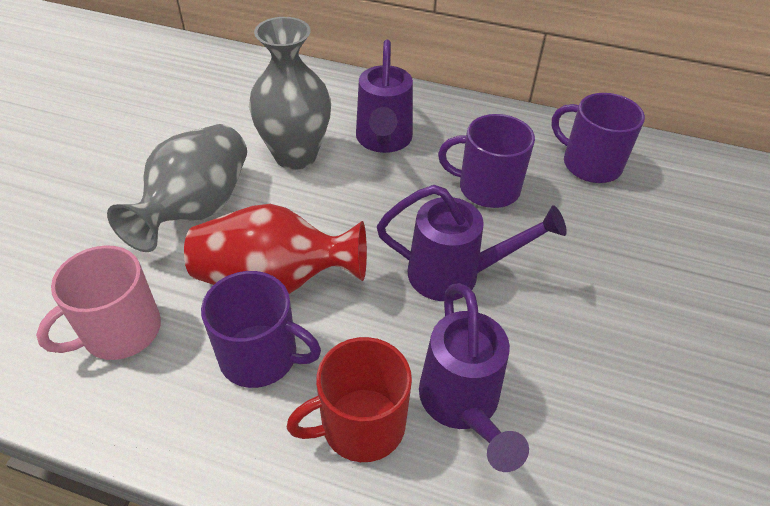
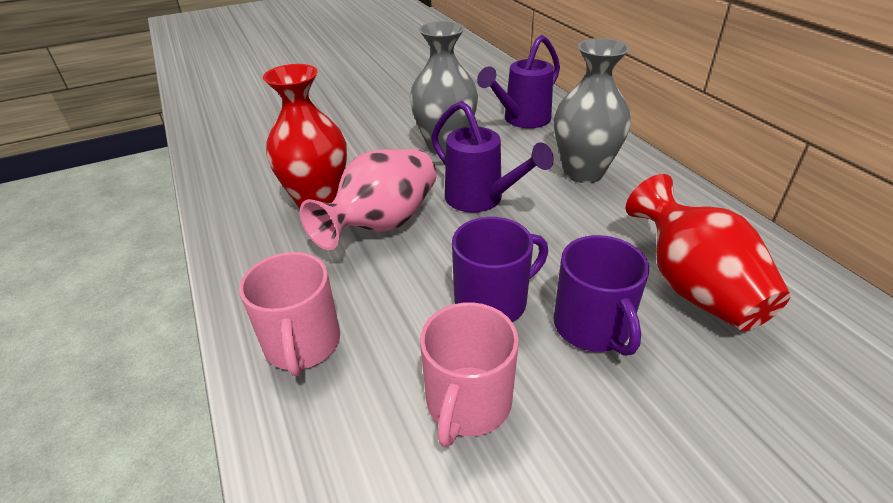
pink mug: [36,245,161,360] = 1 -> [239,252,340,376] [420,302,519,447] = 2
pink vase: none = 0 -> [300,149,437,250] = 1
purple mug: [201,271,321,388] [438,114,535,208] [552,93,645,183] = 3 -> [452,217,548,322] [554,235,649,356] = 2
purple watering can: [356,40,413,153] [377,185,567,301] [419,283,529,472] = 3 -> [431,101,554,212] [477,35,560,128] = 2
red mug: [287,337,412,462] = 1 -> none = 0
red vase: [184,204,367,294] = 1 -> [263,64,347,209] [626,174,791,331] = 2

